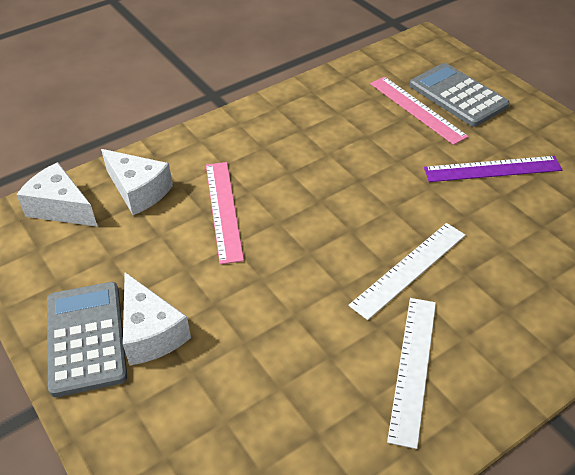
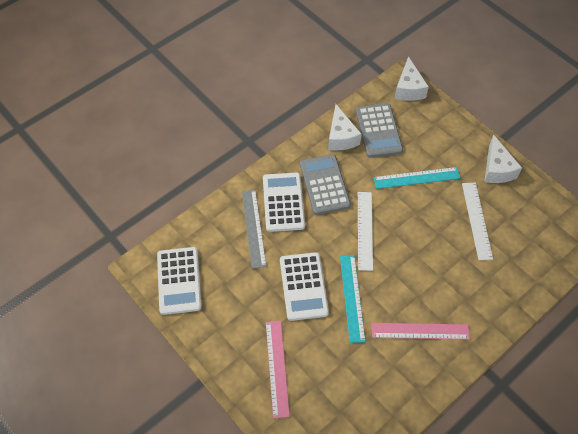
grey ruler: none = 0 -> [242,190,267,269] = 1
purple ruler: [424,156,562,182] = 1 -> none = 0
turquoise ruler: none = 0 -> [340,255,366,343] [373,167,460,189] = 2
white calculator: none = 0 -> [157,247,202,315] [263,173,305,232] [280,252,329,321] = 3

